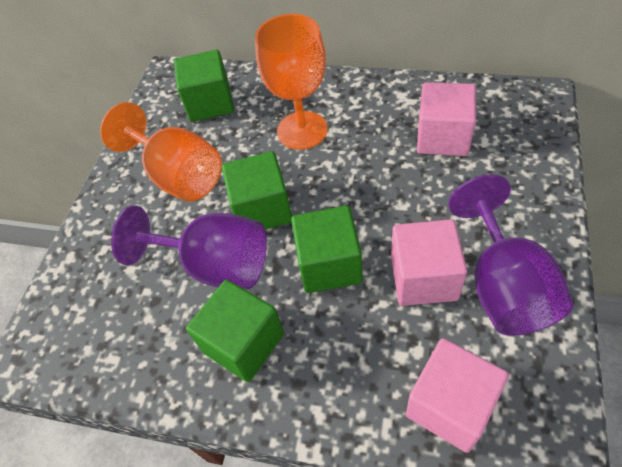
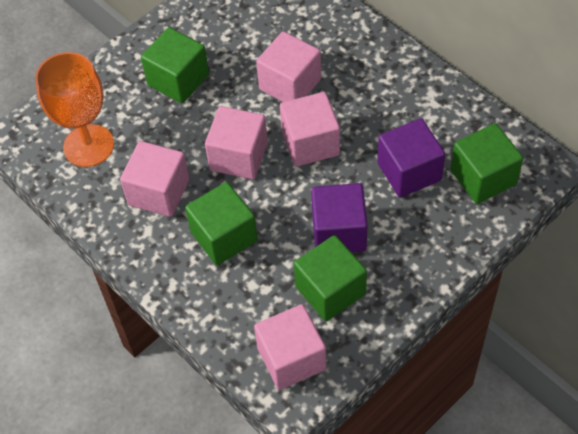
orange goblet: [100,102,222,202] [255,14,328,150] = 2 -> [35,52,114,167] = 1
pink cube: [391,219,467,306] [406,338,509,453] [417,82,476,156] = 3 -> [120,141,189,217] [205,106,268,180] [254,304,326,390] [256,31,321,102] [280,92,340,167] = 5
purple cube: none = 0 -> [311,183,367,252] [377,118,445,198] = 2
purple goblet: [111,206,267,289] [448,175,574,336] = 2 -> none = 0

